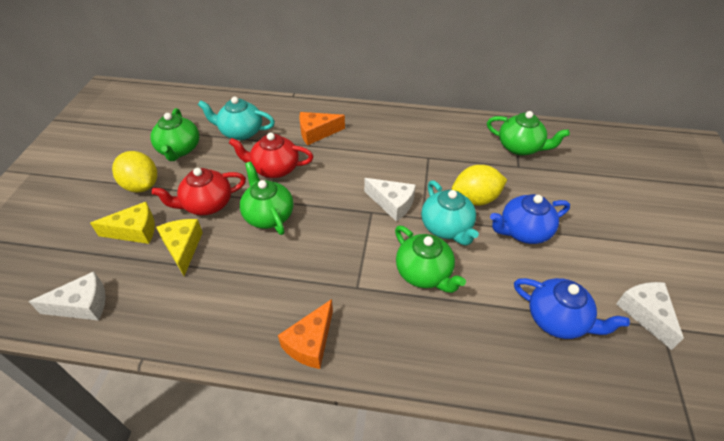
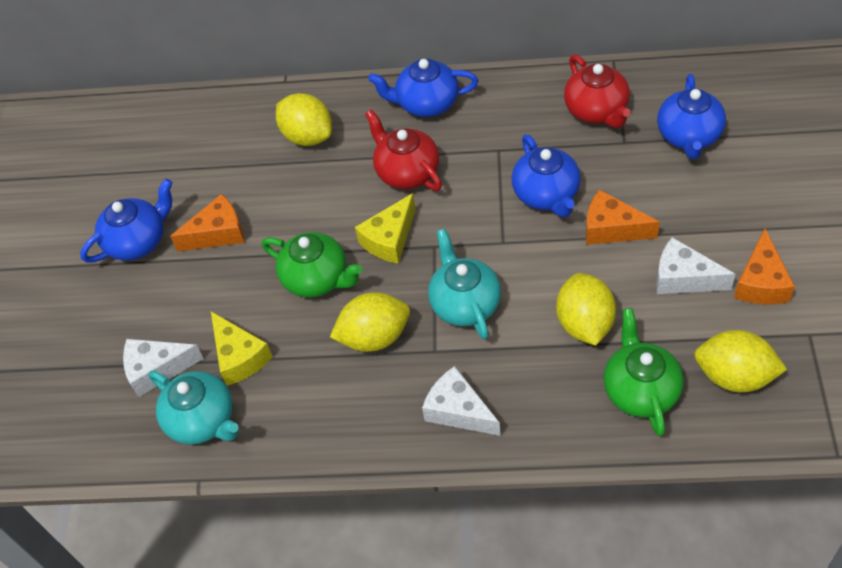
blue teapot: [490,194,570,244] [514,278,630,339] = 2 -> [80,179,173,263] [368,59,478,117] [512,134,581,218] [657,74,726,159] = 4
green teapot: [150,108,199,161] [240,162,294,235] [395,226,466,293] [487,111,570,156] = 4 -> [262,232,363,298] [603,308,684,436] = 2
orange cheese: [278,299,333,369] [299,112,345,145] = 2 -> [170,194,244,251] [586,189,660,245] [734,229,795,304] = 3
yellow lemon: [112,151,157,193] [452,165,507,206] = 2 -> [276,93,332,146] [330,292,410,352] [556,273,616,346] [694,330,787,392] = 4

